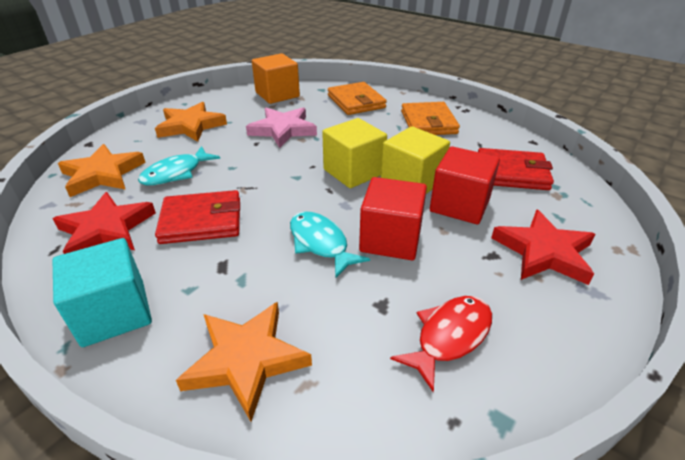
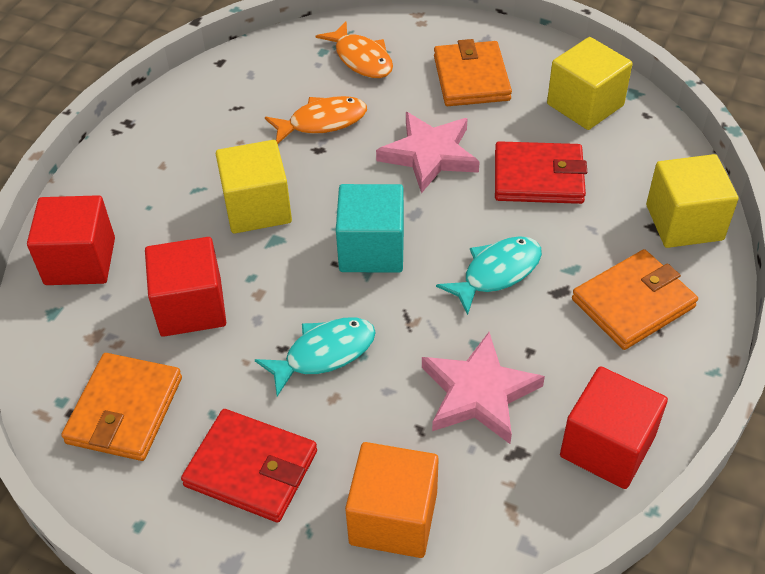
orange fish: none = 0 -> [265,96,367,144] [316,21,393,78] = 2
orange star: [58,144,146,197] [155,102,227,142] [176,302,312,422] = 3 -> none = 0
orange wallet: [328,82,387,115] [401,102,460,135] = 2 -> [61,353,182,461] [434,39,512,106] [572,249,698,350] = 3
pink star: [246,107,317,148] = 1 -> [376,112,480,193] [422,332,545,444] = 2
red cube: [359,177,427,260] [430,146,500,224] = 2 -> [27,195,115,285] [145,237,226,337] [560,366,668,489] = 3
red fish: [390,296,492,392] = 1 -> none = 0
red star: [53,192,156,254] [491,209,595,285] = 2 -> none = 0
yellow cube: [322,118,387,188] [381,126,450,194] = 2 -> [216,140,292,234] [547,37,633,130] [646,154,739,248] = 3

